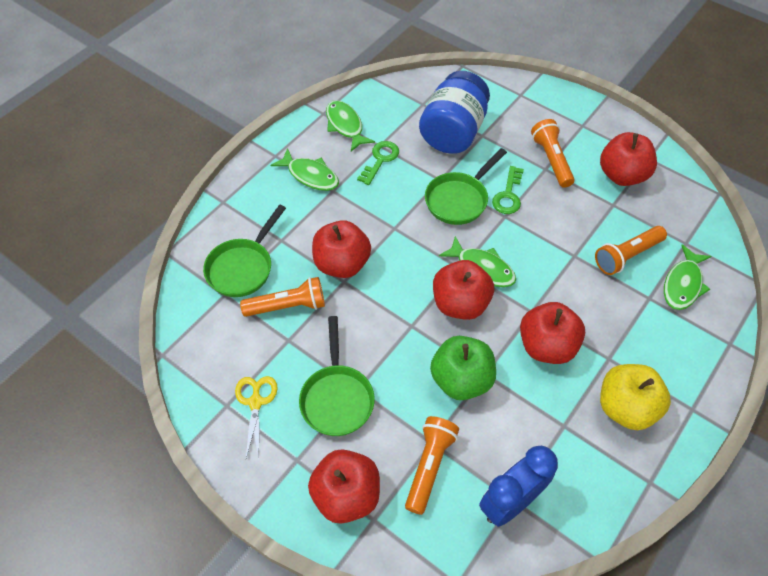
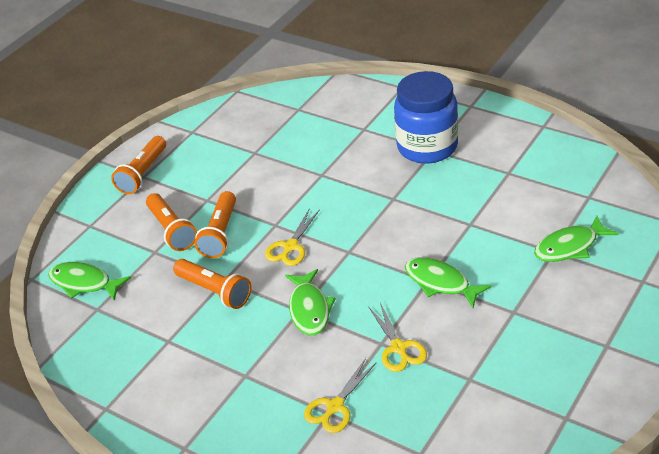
blue clock: [479,446,558,527] = 1 -> none = 0
green apple: [430,336,496,400] = 1 -> none = 0
green key: [357,141,399,185] [492,166,524,214] = 2 -> none = 0
green pan: [203,204,286,297] [299,316,375,436] [425,148,507,225] = 3 -> none = 0
red apple: [308,449,380,524] [312,220,371,278] [433,260,494,320] [520,302,585,364] [600,132,657,186] = 5 -> none = 0
yellow apple: [600,364,671,430] = 1 -> none = 0
yellow scissors: [235,376,278,459] = 1 -> [265,208,320,266] [304,358,377,433] [368,303,427,372] = 3

